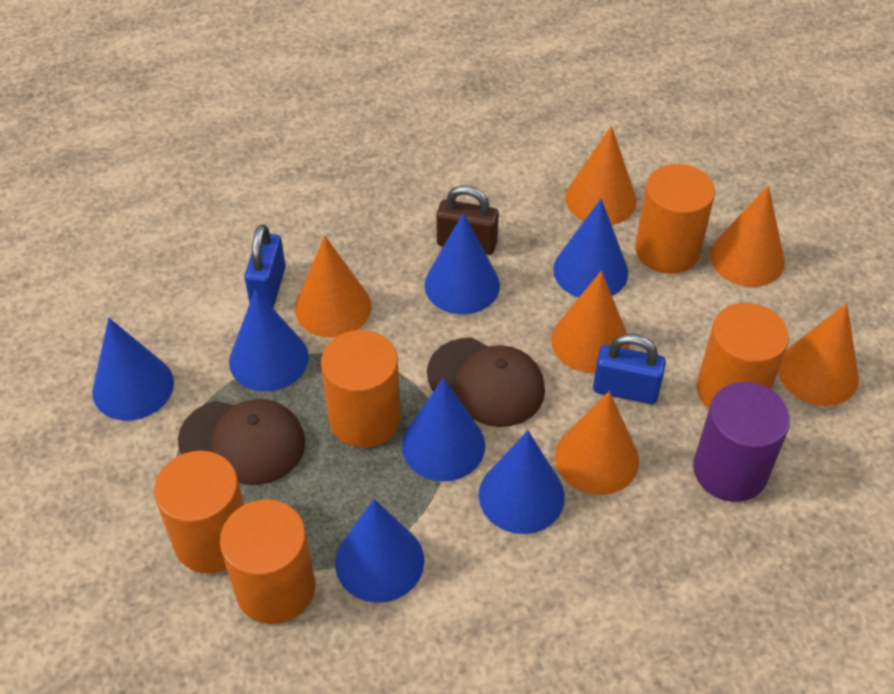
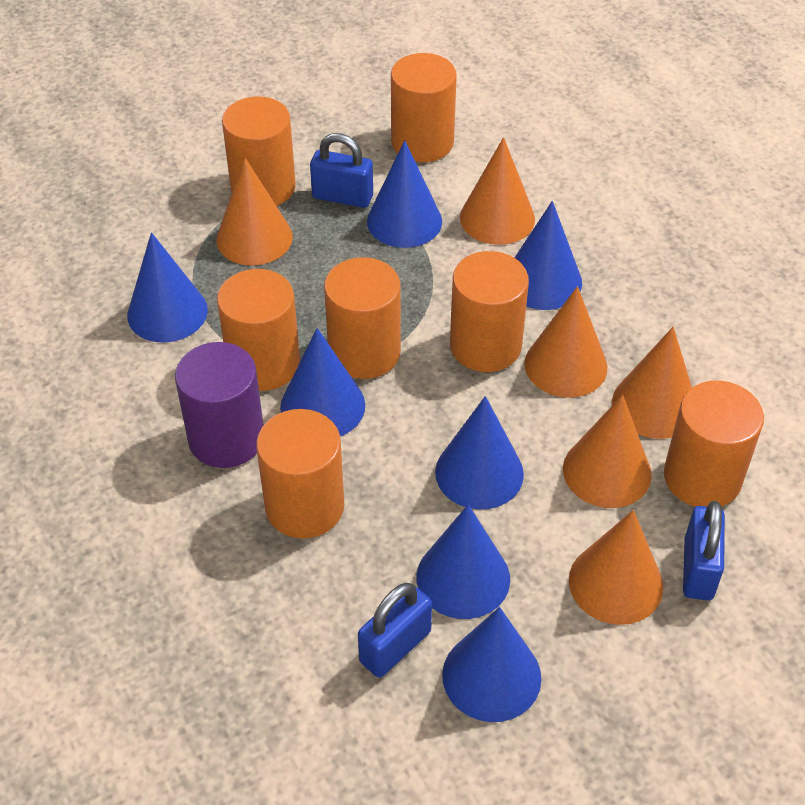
blue padlock: [244,224,286,308] [593,334,666,404] = 2 -> [310,133,373,208] [358,583,432,678] [683,501,725,601] = 3
brown cap: [178,399,305,485] [427,338,545,427] = 2 -> none = 0
brown padlock: [436,186,499,255] = 1 -> none = 0
orange cylinder: [154,451,245,574] [220,499,315,624] [321,330,401,448] [635,164,715,274] [697,303,789,409] = 5 -> [217,269,300,391] [222,97,296,206] [256,409,344,538] [324,257,401,379] [391,53,457,162] [450,251,529,372] [664,381,764,507] = 7

